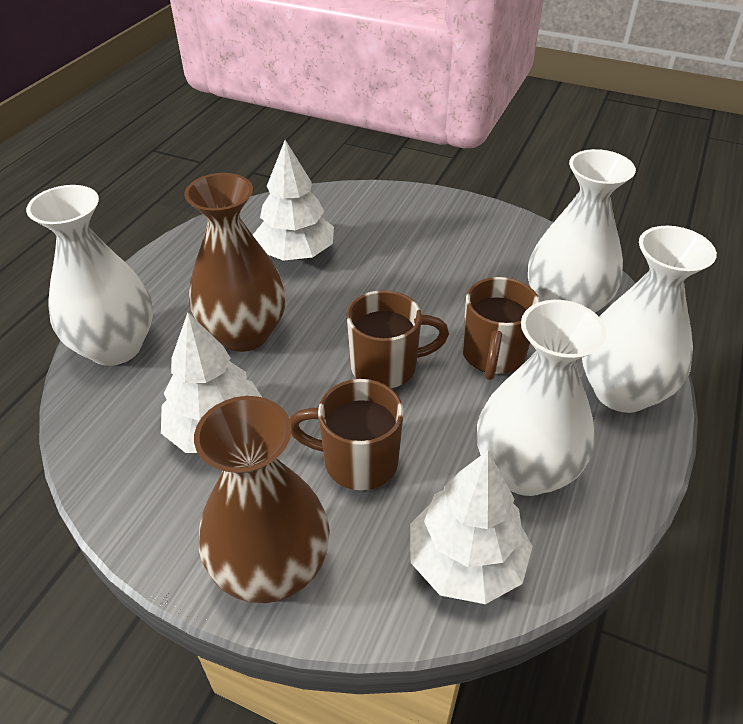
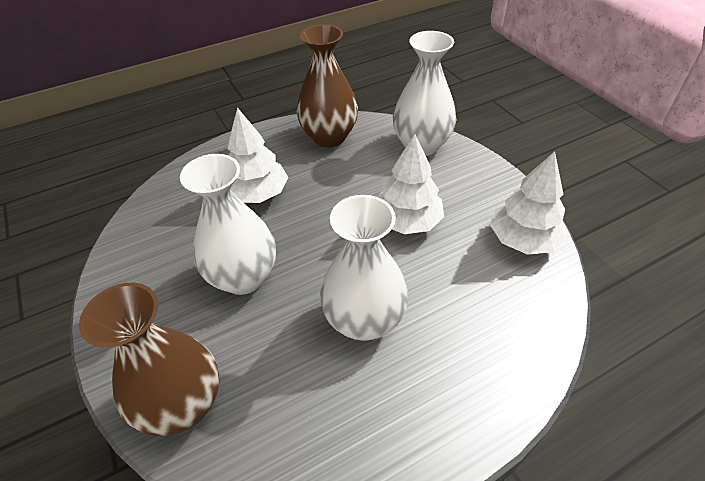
brown mug: [290,379,404,490] [347,290,449,388] [462,277,540,380] = 3 -> none = 0
white vase: [26,185,153,366] [477,300,607,496] [528,149,636,313] [582,226,717,413] = 4 -> [180,154,276,295] [320,195,408,341] [393,31,456,156] = 3

